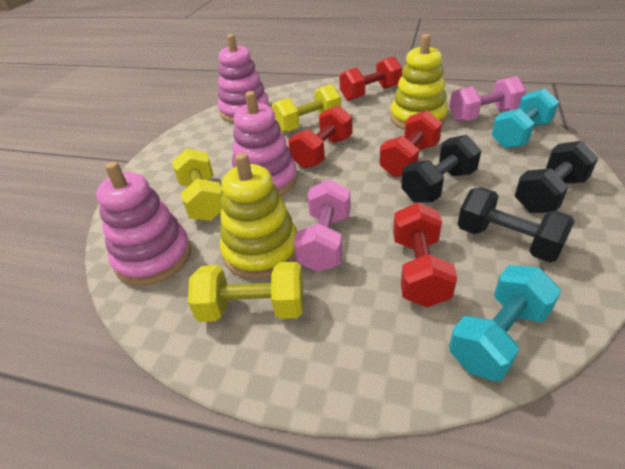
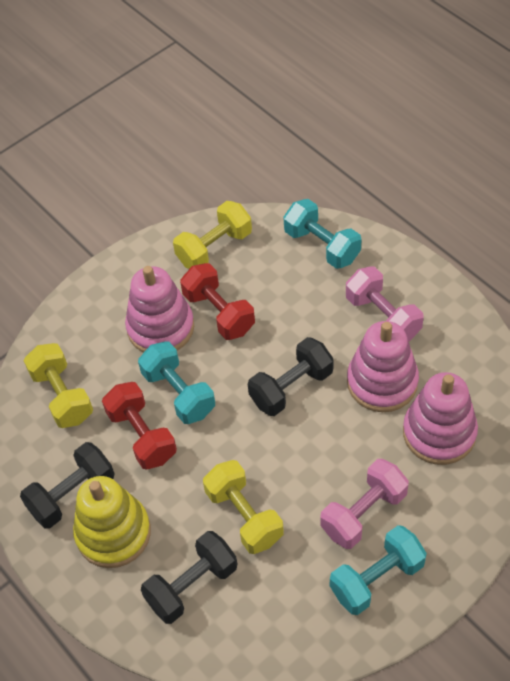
red dumbbell: [288,105,353,169] [339,56,402,101] [379,110,442,177] [393,202,457,307] = 4 -> [102,382,177,469] [180,263,255,340] = 2
turquoise dumbbell: [449,265,561,381] [491,88,559,149] = 2 -> [138,341,215,424] [283,199,361,269] [330,525,427,615] = 3
yellow stacking toy: [220,153,297,279] [390,34,448,130] = 2 -> [73,476,151,568] = 1

